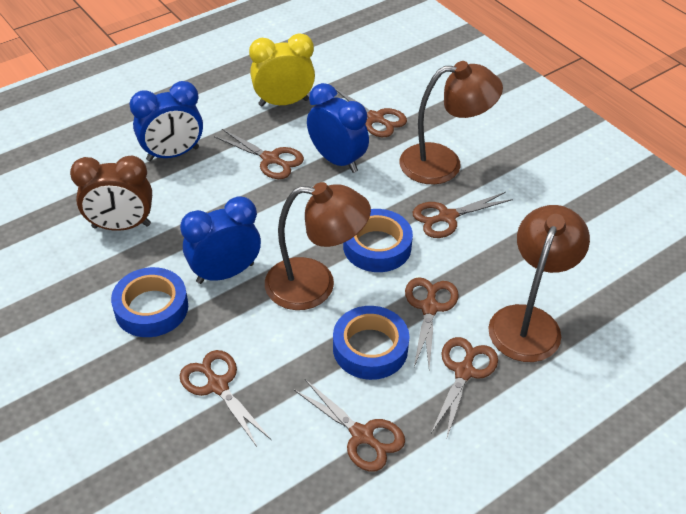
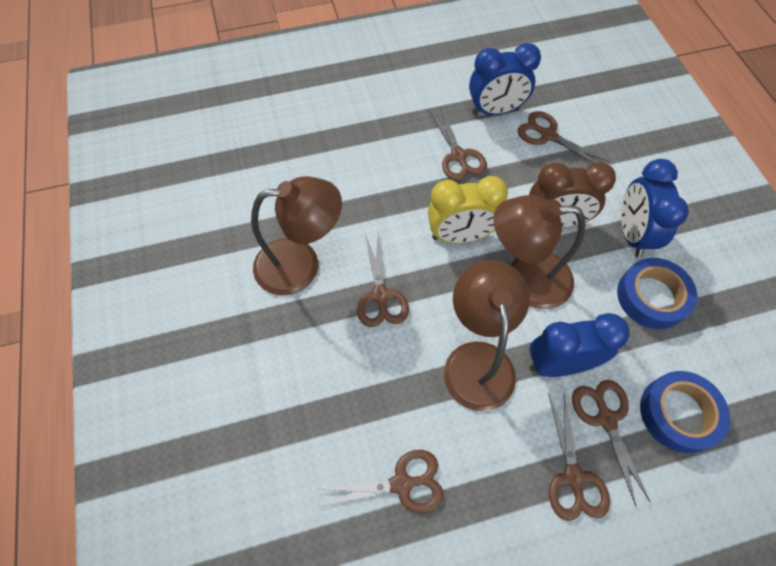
blue tape: [111,267,188,337] [333,306,409,380] [343,209,413,272] = 3 -> [617,258,697,329] [640,371,730,453] = 2
brown scissors: [180,350,271,447] [214,129,304,179] [294,379,405,472] [335,89,407,137] [405,277,458,369] [412,192,513,238] [431,337,498,437] = 7 -> [315,450,444,513] [357,233,409,327] [430,107,487,181] [517,111,609,163] [548,393,610,521] [572,380,651,506] = 6

